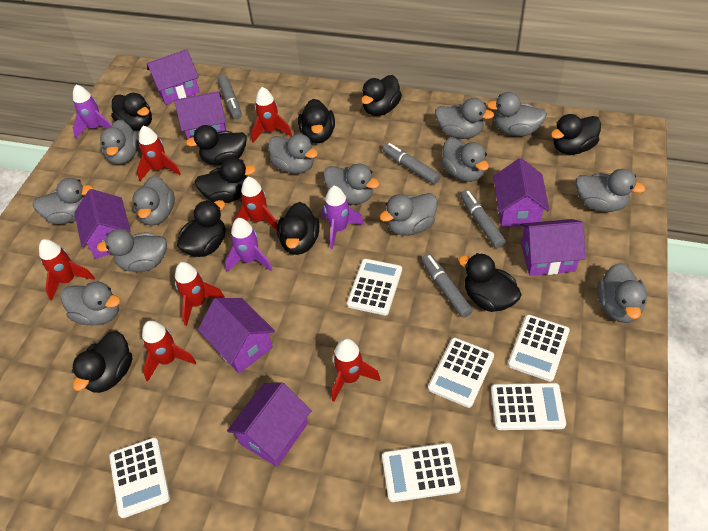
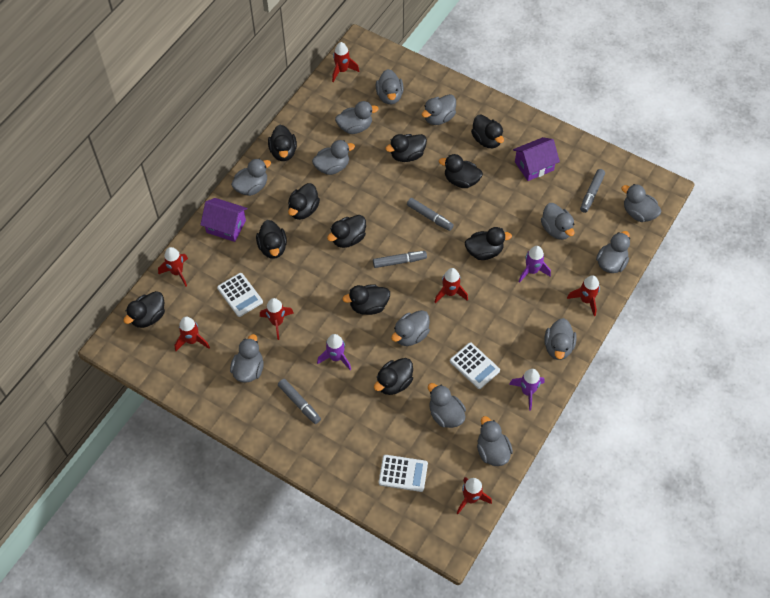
black duck: [72,331,132,393] [111,93,152,131] [177,200,225,257] [186,125,247,166] [195,158,256,203] [277,202,319,255] [298,99,335,143] [361,75,402,116] [458,253,522,312] [551,114,601,155] = 10 -> [124,291,165,328] [256,220,287,259] [268,125,297,161] [288,183,320,220] [327,215,366,248] [342,285,390,315] [374,358,413,395] [385,134,427,162] [439,154,483,188] [465,227,512,260] [471,115,504,148] = 11
purple house: [74,189,131,259] [147,49,200,105] [174,91,226,140] [198,298,275,373] [227,382,312,467] [493,158,550,227] [520,219,585,276] = 7 -> [200,198,247,242] [513,137,560,181] = 2
white calculator: [109,437,170,518] [347,259,402,315] [382,443,461,502] [428,338,494,408] [491,383,566,430] [508,314,570,382] = 6 -> [217,273,263,317] [379,455,428,492] [450,342,500,389] = 3

